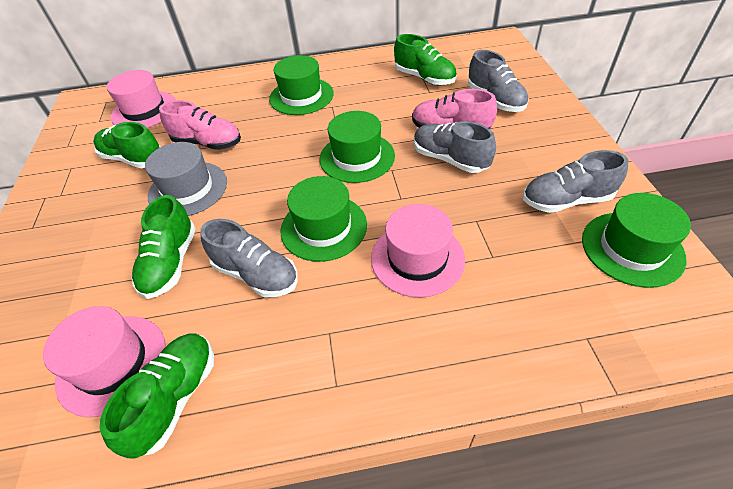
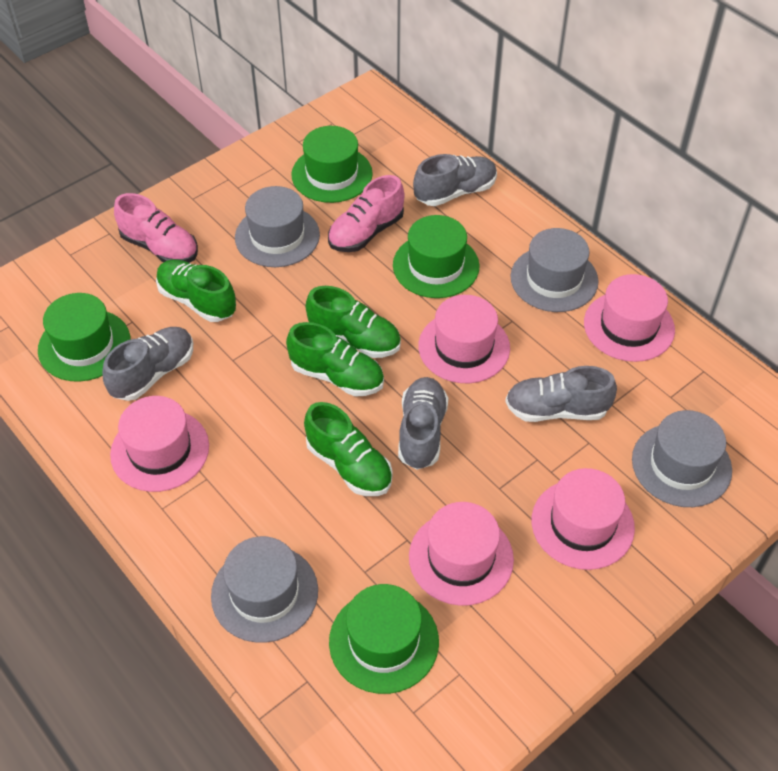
grey hat: [145,142,227,216] = 1 -> [211,536,318,643] [235,186,320,267] [511,228,598,312] [632,410,732,507] = 4
pink hat: [43,306,166,417] [107,70,176,128] [371,204,465,298] = 3 -> [110,396,209,492] [409,502,514,606] [418,295,510,383] [532,468,635,570] [584,274,675,362] = 5

